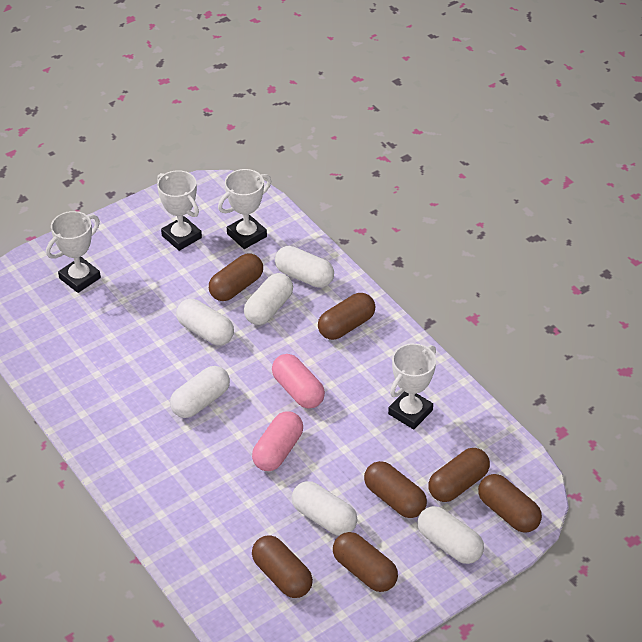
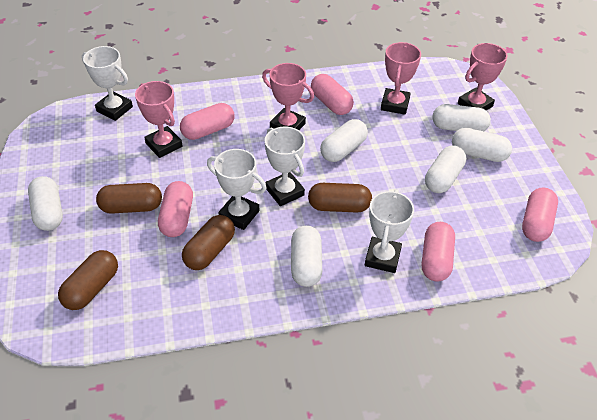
brown capsule: [209,253,263,301] [252,535,313,598] [318,293,375,340] [333,532,398,592] [364,461,427,518] [428,448,490,502] [478,474,542,533] = 7 -> [58,250,118,310] [96,183,162,214] [182,215,235,270] [308,183,372,213] = 4
pink capsule: [252,411,303,471] [272,354,325,409] = 2 -> [158,181,193,237] [180,103,235,140] [311,74,354,115] [422,222,455,282] [522,188,558,242] = 5
pink trophy: none = 0 -> [135,81,183,158] [262,63,314,130] [381,42,421,115] [458,43,507,111] = 4

